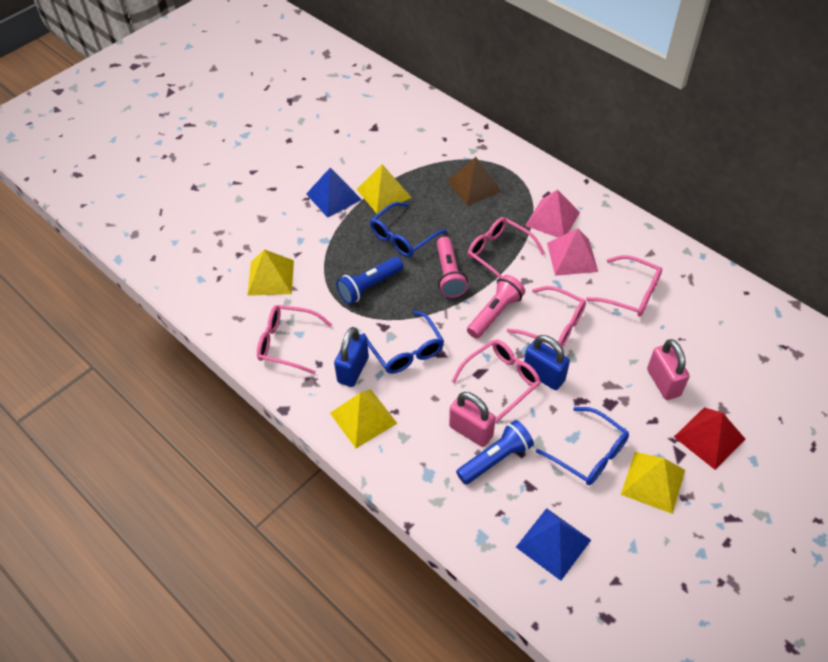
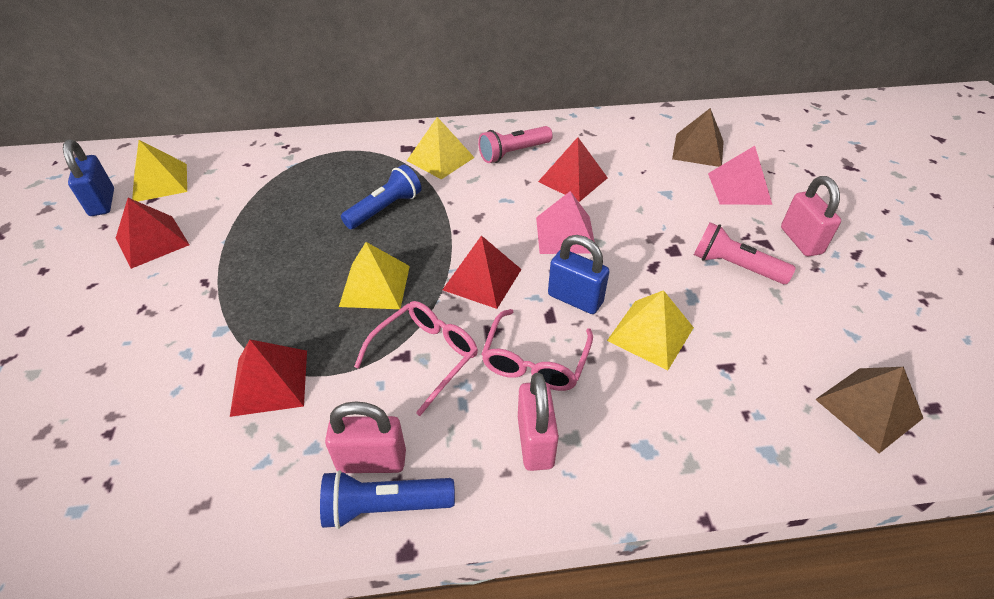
blue glasses: [362,311,444,374] [370,202,447,257] [536,407,629,485] = 3 -> none = 0
blue pyramid: [306,168,362,218] [516,508,591,581] = 2 -> none = 0
brown pyramid: [447,157,502,206] = 1 -> [672,108,724,167] [815,367,923,453] = 2
pink glasses: [257,305,332,374] [452,339,541,423] [468,217,545,279] [507,286,586,348] [586,255,662,317] = 5 -> [354,301,478,416] [481,309,593,391] = 2
pink padlock: [449,392,495,447] [647,339,690,400] = 2 -> [325,401,406,473] [518,373,559,471] [781,176,841,256] = 3
red pyramid: [674,407,745,470] = 1 -> [116,198,189,269] [230,340,307,417] [443,235,522,309] [538,137,608,202] = 4

